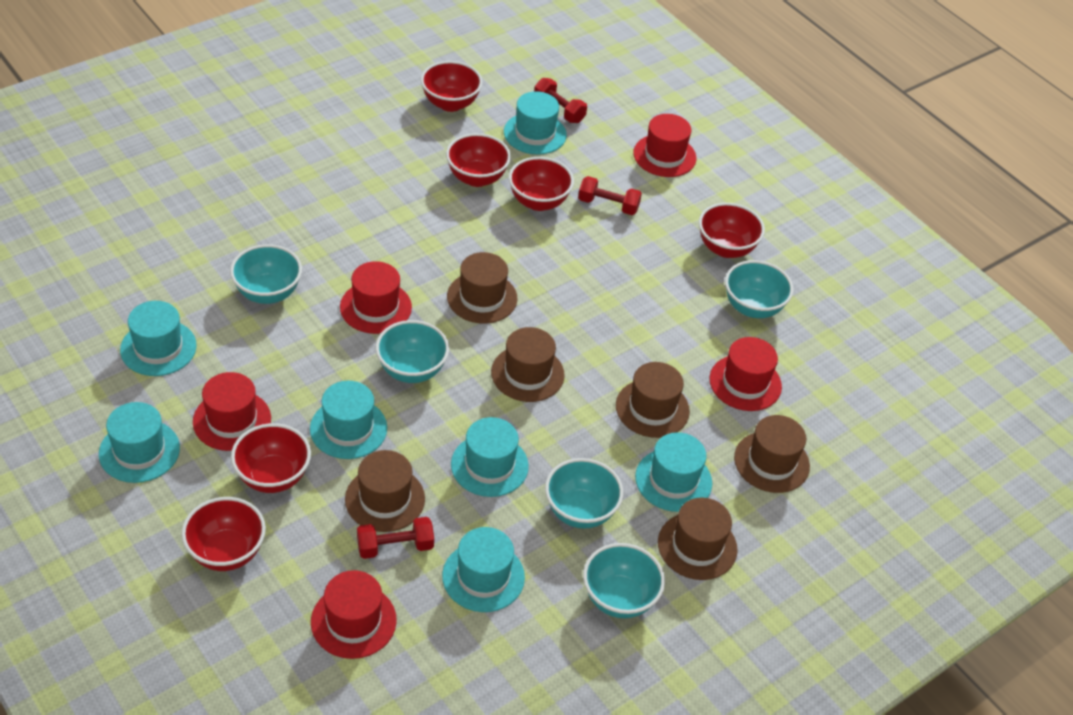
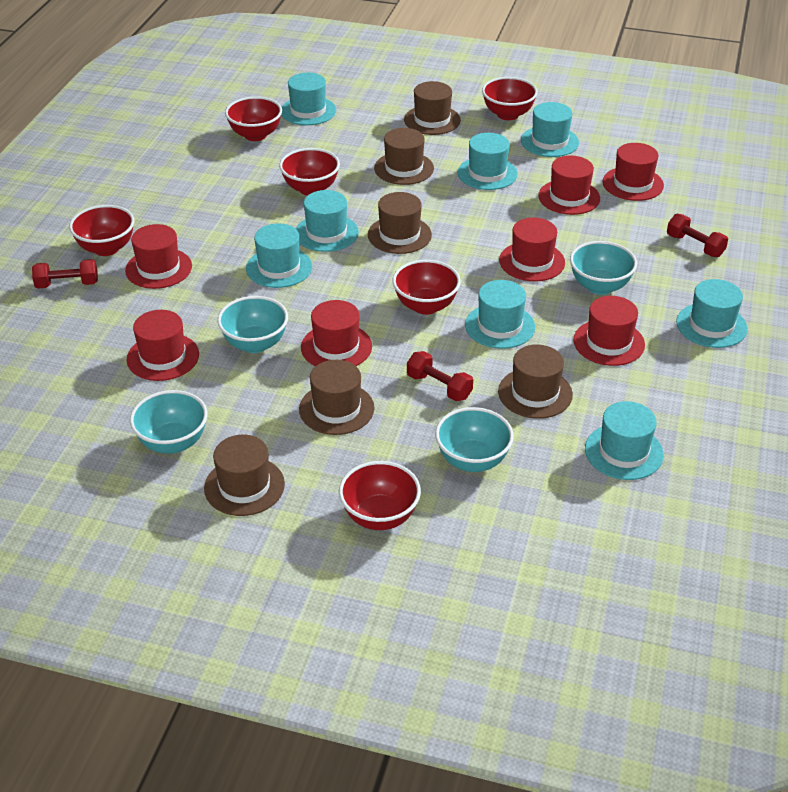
red hat: [193,372,271,451] [311,570,397,659] [340,261,412,334] [633,114,696,177] [709,337,782,411] = 5 -> [125,224,192,289] [126,310,199,381] [301,300,372,366] [499,218,565,281] [538,156,600,215] [573,296,645,366] [602,143,664,201] = 7
turquoise bowl: [230,244,302,304] [376,320,449,383] [545,458,623,529] [583,543,665,618] [725,260,793,318] = 5 -> [130,390,208,454] [217,296,288,353] [435,407,514,472] [570,241,637,295] = 4
turquoise hat: [99,402,180,483] [120,301,197,376] [310,381,387,459] [442,527,525,612] [451,417,529,497] [504,91,567,155] [635,432,712,512] = 7 -> [246,223,312,288] [281,72,336,125] [296,190,359,252] [457,133,518,190] [465,280,535,349] [521,102,579,157] [585,401,664,480] [676,279,748,348] = 8

